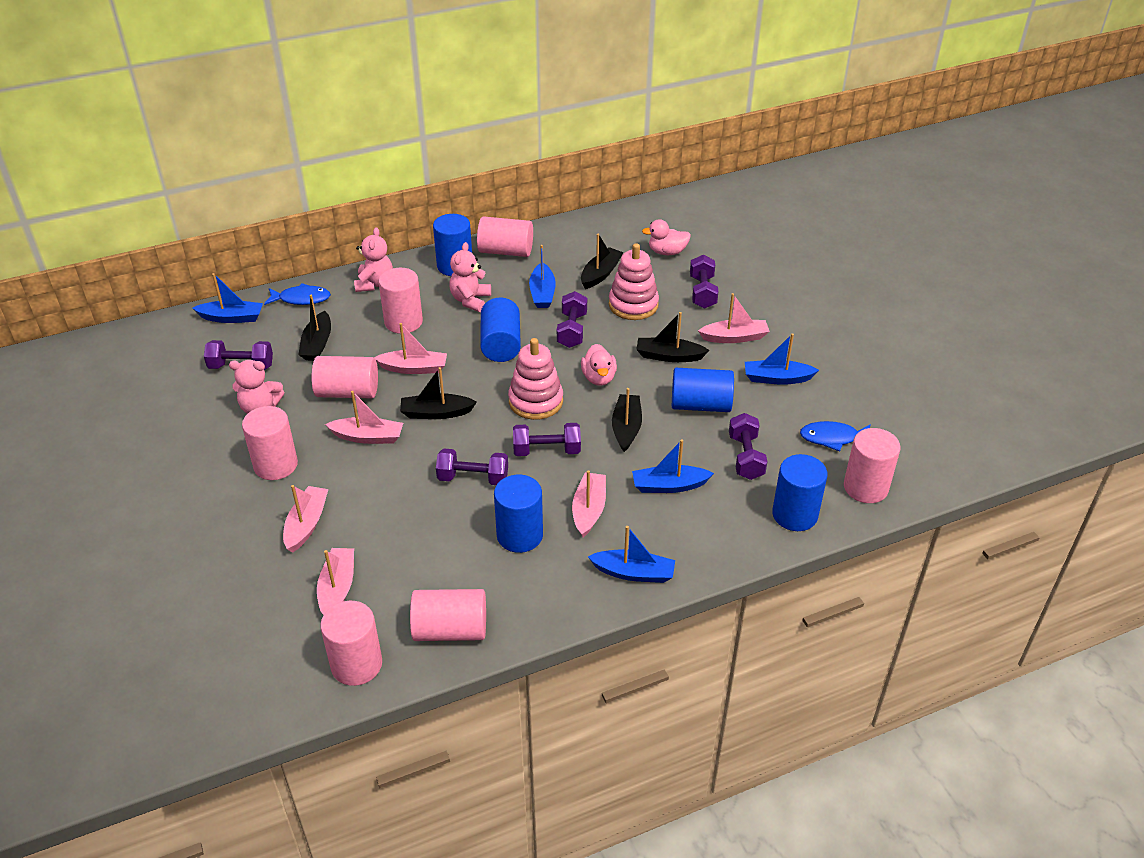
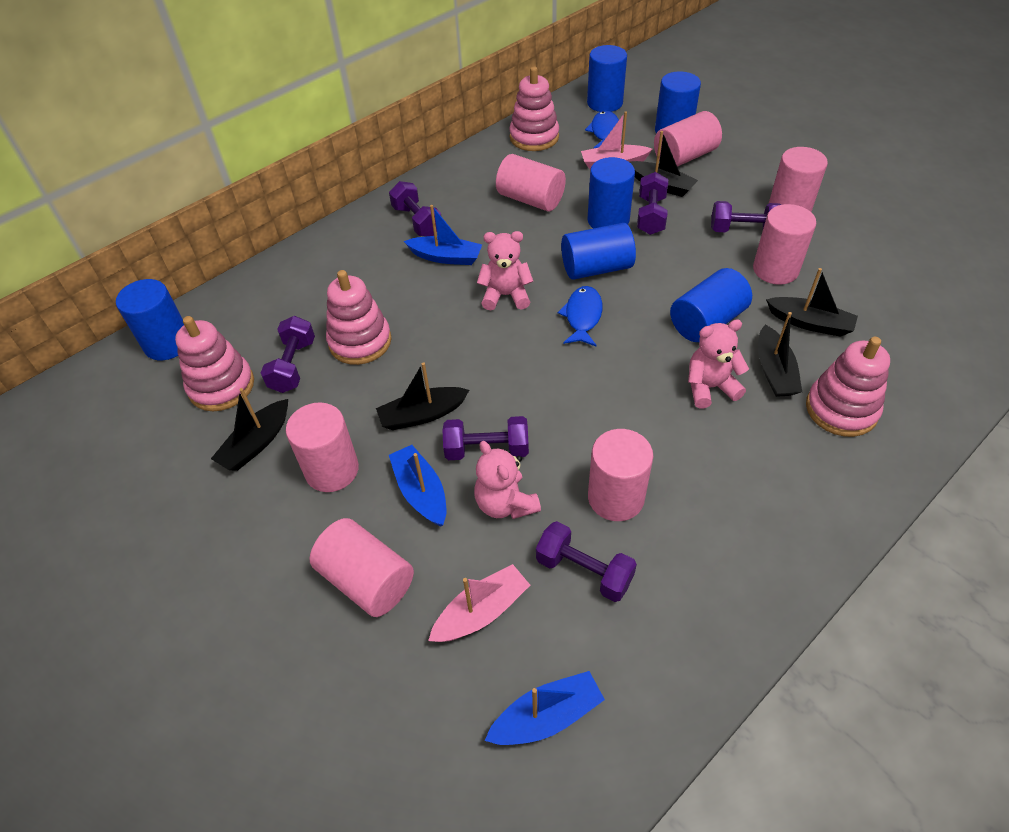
blue boat: [193,273,263,323] [529,245,556,308] [588,526,675,583] [632,439,714,493] [745,333,819,385] = 5 -> [389,445,446,527] [404,205,482,265] [485,671,605,745] = 3
blue cylinder: [433,214,472,276] [480,298,521,362] [494,475,543,553] [672,368,734,412] [772,454,828,531] = 5 -> [116,279,184,360] [561,223,636,280] [587,45,627,112] [588,157,635,229] [655,71,701,133] [670,268,752,342] = 6
pink boat: [283,485,328,553] [317,548,354,615] [325,391,403,444] [374,323,447,374] [572,470,606,537] [698,293,770,343] = 6 -> [428,564,530,642] [581,111,653,169] = 2
pink duck: [581,344,617,386] [642,219,691,255] = 2 -> none = 0
pink stacking toy: [508,338,563,420] [609,243,659,320] = 2 -> [175,316,254,411] [326,270,392,365] [509,66,559,151] [806,337,890,437] = 4

